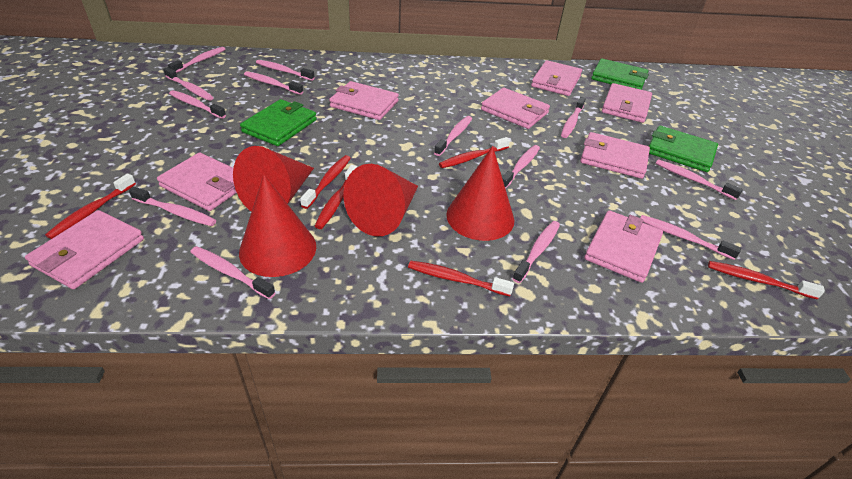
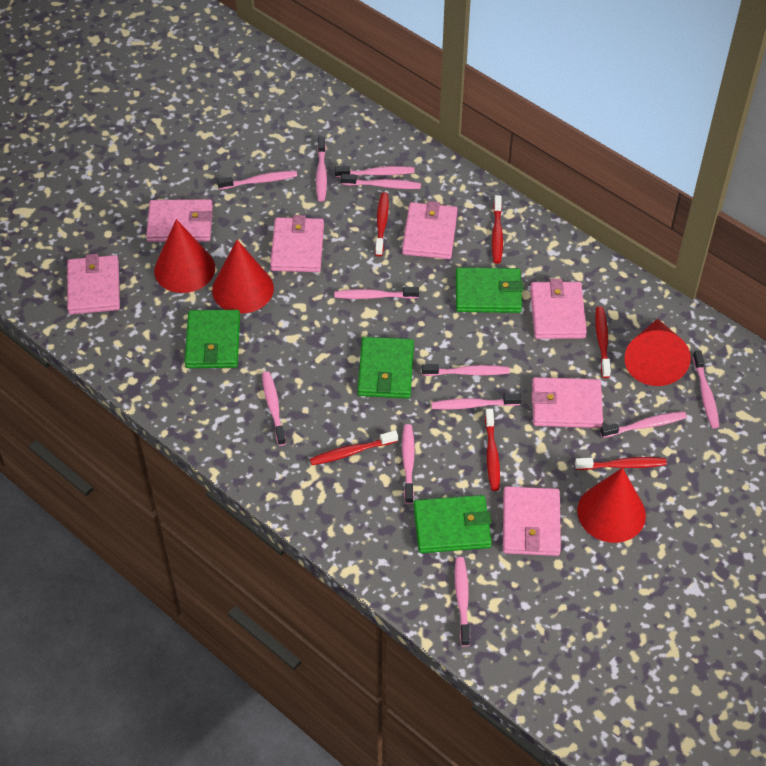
green wallet: [240,99,317,146] [591,58,649,90] [649,126,718,172] = 3 -> [185,310,240,368] [357,337,414,398] [413,495,492,553] [456,267,524,313] = 4
pink toothbrush: [129,187,216,226] [163,67,214,101] [168,47,226,73] [169,90,226,119] [190,246,275,299] [244,71,303,95] [256,60,315,81] [434,116,472,156] [502,145,540,189] [512,221,560,283] [561,97,586,138] [640,215,741,260] [655,159,743,200] = 13 -> [217,171,297,190] [262,371,286,446] [316,137,327,201] [334,287,419,299] [335,166,415,178] [341,174,421,189] [402,424,415,504] [422,364,510,376] [431,394,521,410] [455,557,470,646] [600,411,687,438] [693,350,719,428] = 12
pink wallet: [25,210,144,289] [157,153,237,211] [329,81,399,120] [481,88,550,129] [531,60,582,96] [580,132,650,179] [584,210,663,283] [602,83,652,123] = 8 -> [67,254,120,315] [146,199,213,242] [270,215,324,272] [402,201,458,259] [503,486,561,556] [530,279,587,339] [531,377,603,428] = 7

